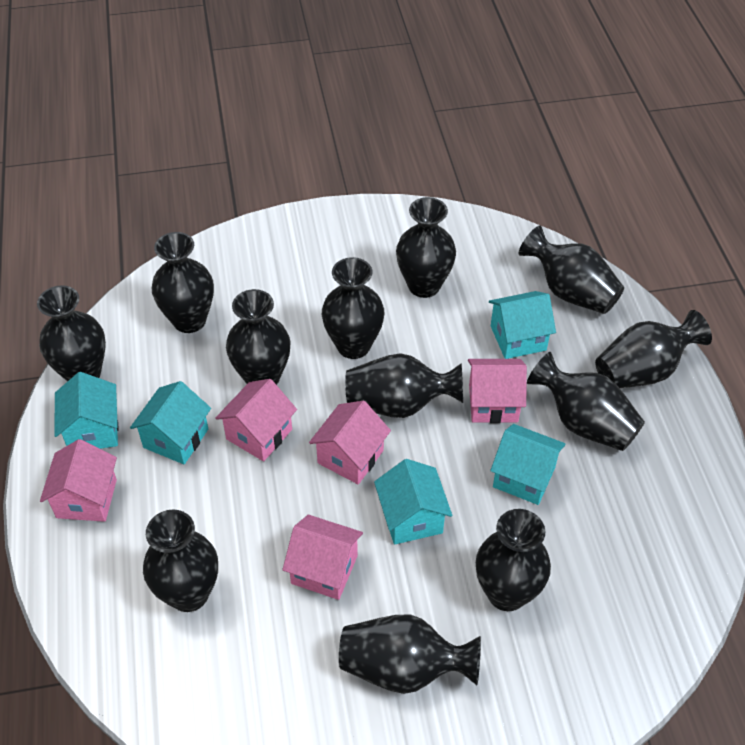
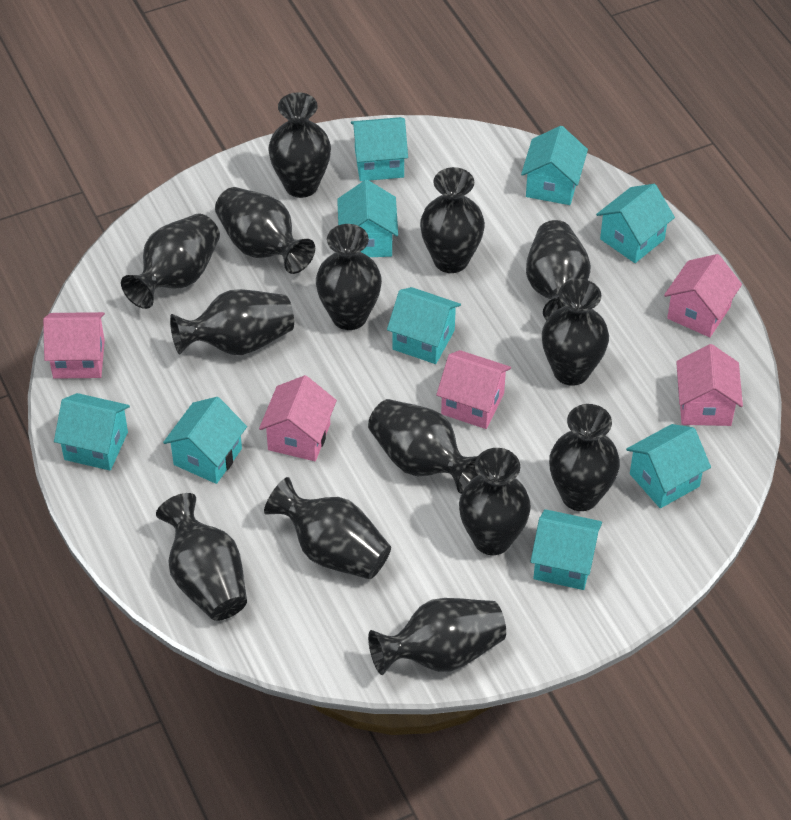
black vase: [37,285,106,382] [143,510,218,612] [152,232,214,333] [226,289,290,385] [322,257,384,359] [339,614,481,694] [345,353,463,418] [396,197,456,298] [476,509,551,611] [519,225,624,314] [527,352,645,451] [595,310,712,388] = 12 -> [121,214,220,309] [156,493,247,621] [170,289,294,355] [215,187,315,274] [264,477,391,579] [268,92,331,198] [316,224,382,330] [368,399,478,494] [368,598,506,675] [420,167,485,273] [459,448,531,555] [526,220,591,321] [542,279,609,386] [549,404,620,511] = 14
turquoise house: [54,372,119,449] [130,381,211,464] [374,459,452,545] [489,291,556,359] [490,424,566,505] = 5 -> [54,393,130,470] [163,397,247,484] [337,180,398,257] [351,117,408,181] [387,287,461,364] [521,126,588,205] [530,509,602,590] [596,184,675,263] [626,424,711,508] = 9

